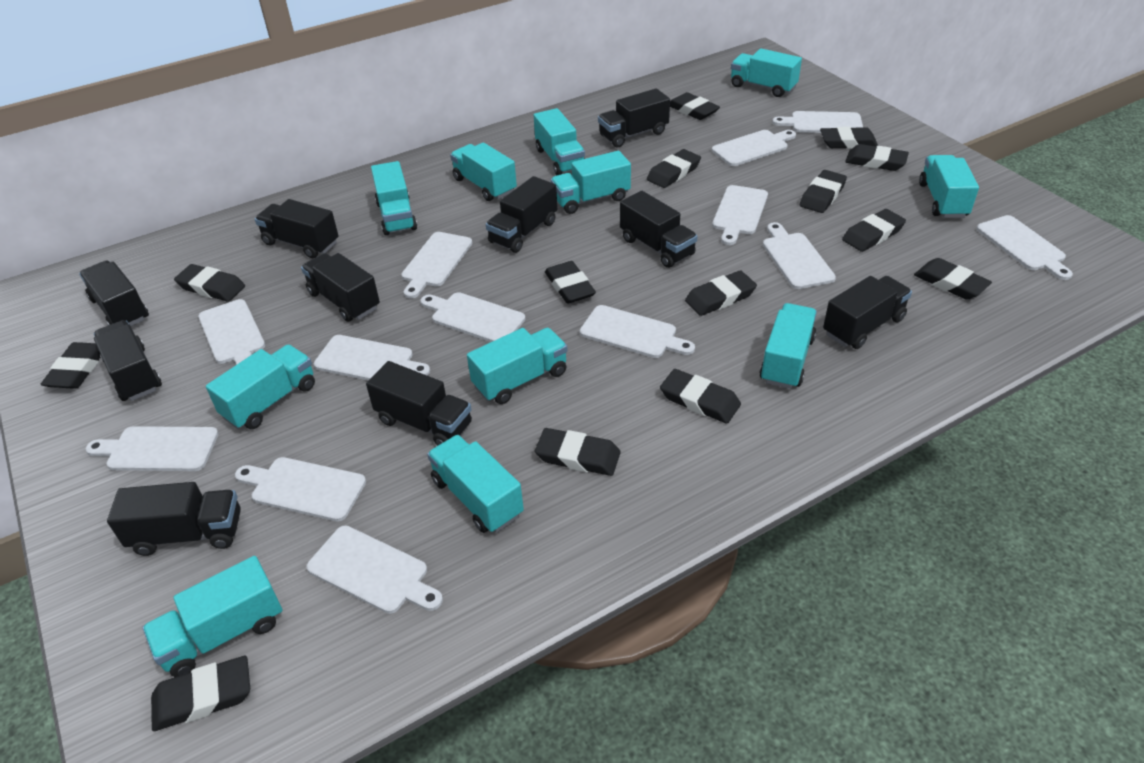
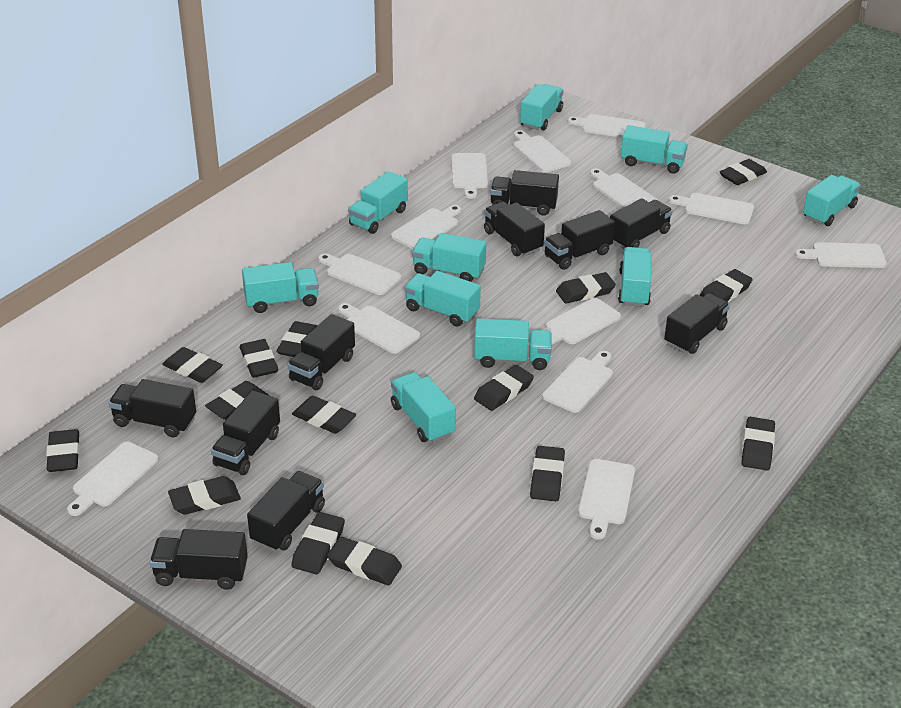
black eraser: [40,342,100,389] [151,655,250,731] [174,264,245,302] [535,428,621,476] [545,261,596,304] [647,149,701,188] [660,369,741,424] [670,92,720,120] [685,270,757,316] [800,170,847,213] [820,127,878,149] [842,209,906,252] [845,144,909,171] [914,258,992,300] = 14 -> [46,429,80,472] [162,347,223,383] [168,476,241,515] [205,381,268,420] [240,339,279,378] [276,321,318,357] [291,512,345,575] [292,396,356,434] [327,537,402,585] [474,365,534,411] [530,446,565,501] [556,272,616,304] [700,269,753,302] [719,159,767,185] [741,417,775,471] = 15
turquoise truck: [142,556,282,677] [206,344,315,429] [371,161,417,235] [427,435,524,533] [450,142,517,201] [467,328,568,404] [534,108,585,175] [551,151,631,214] [731,48,802,97] [760,303,817,389] [919,155,979,218] = 11 -> [242,262,319,313] [348,171,408,234] [391,372,456,443] [404,271,481,327] [412,233,486,282] [474,319,552,370] [520,84,563,131] [618,247,651,307] [620,125,688,174] [803,175,861,226] = 10

